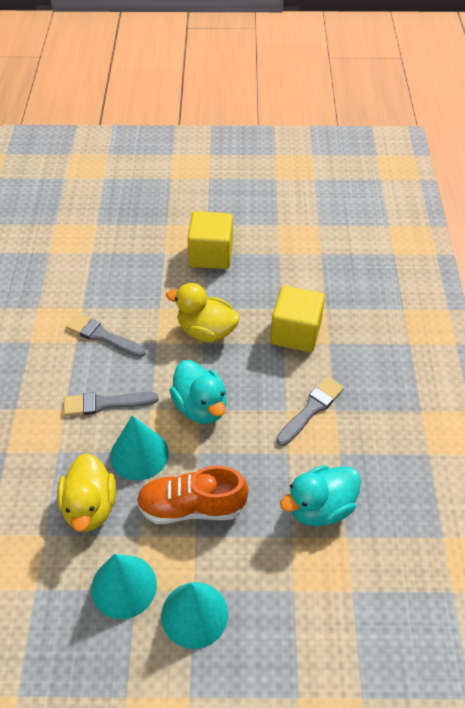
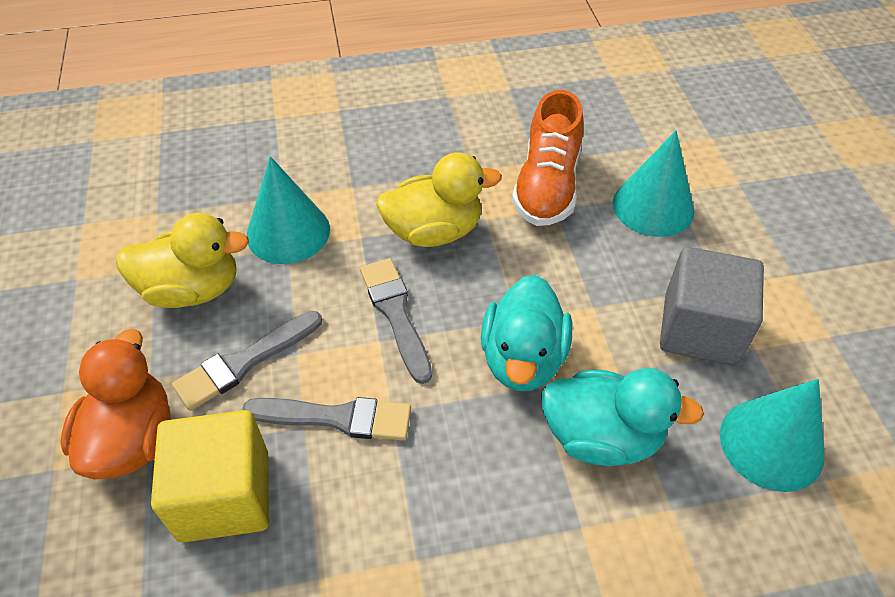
grey cube: none = 0 -> [660,247,764,366] = 1
orange duck: none = 0 -> [60,329,170,479] = 1
yellow cube: [187,211,233,269] [271,286,325,352] = 2 -> [151,410,269,543] = 1

